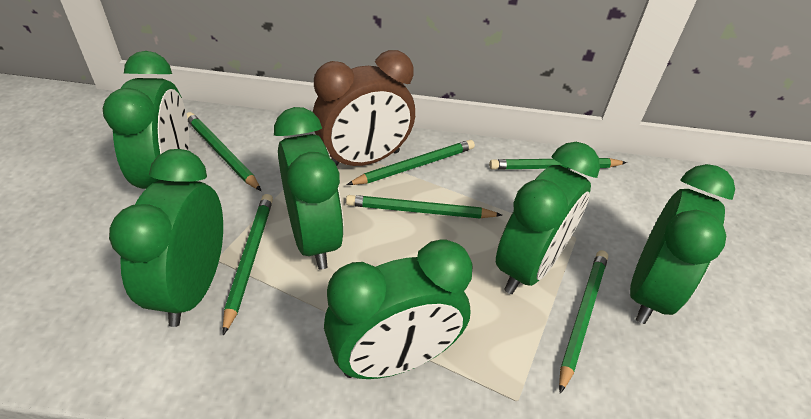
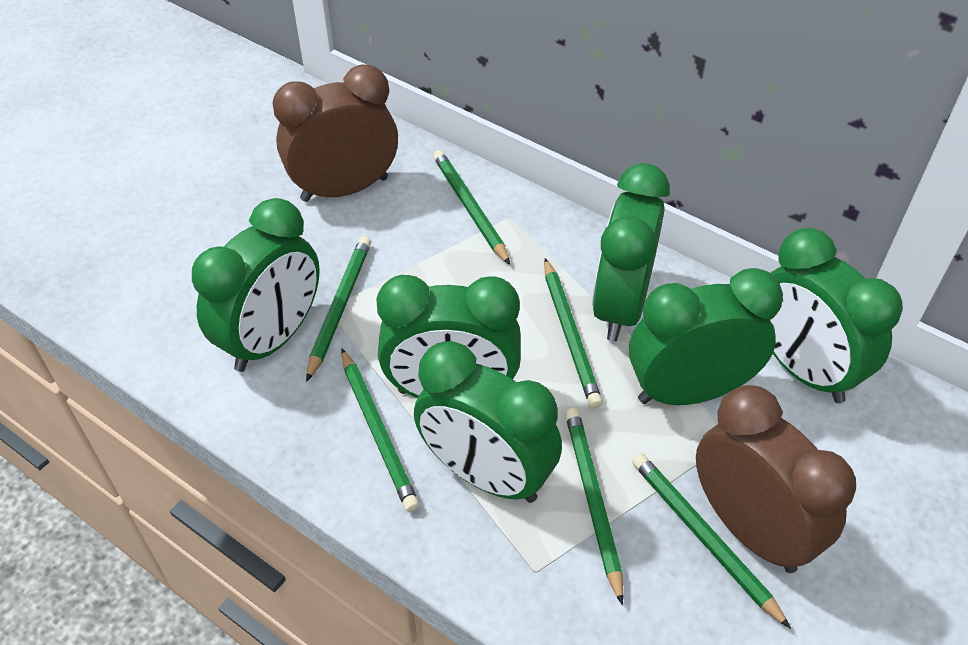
brown clock: [313,50,415,166] = 1 -> [272,64,398,202] [696,385,856,573] = 2

